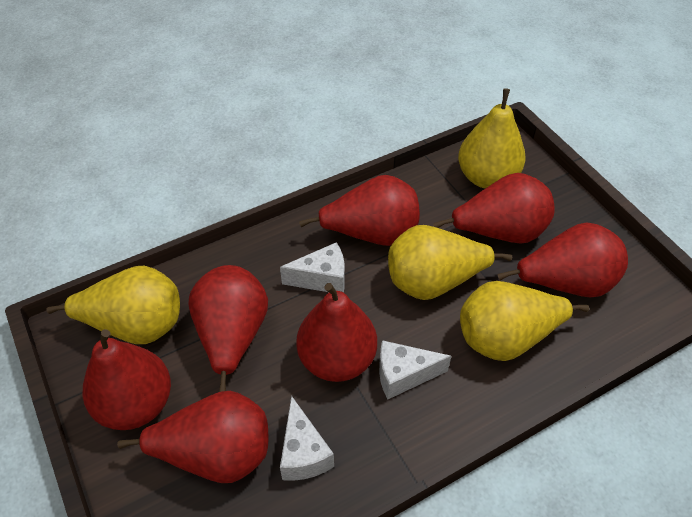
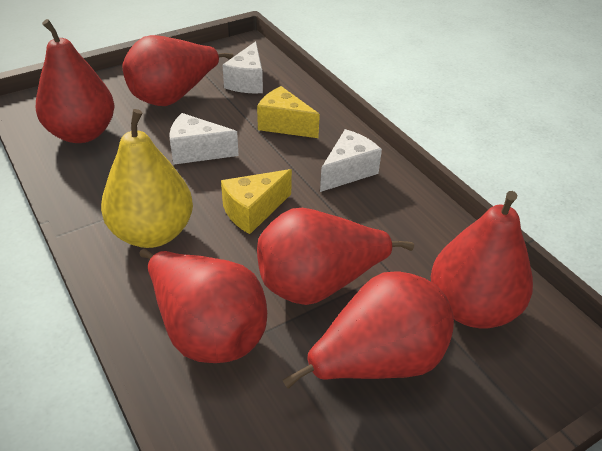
red pear: [83,329,171,430] [117,391,268,483] [188,265,268,392] [296,283,377,382] [299,175,420,246] [433,173,555,244] [497,223,628,298] = 7 -> [36,19,115,143] [123,35,234,106] [139,249,267,363] [257,208,414,305] [283,271,454,389] [431,191,533,328] = 6
yellow cheese: none = 0 -> [221,169,292,234] [257,86,320,138] = 2
yellow pear: [47,266,180,344] [388,225,512,300] [458,88,525,188] [460,281,589,361] = 4 -> [101,109,193,248] = 1

